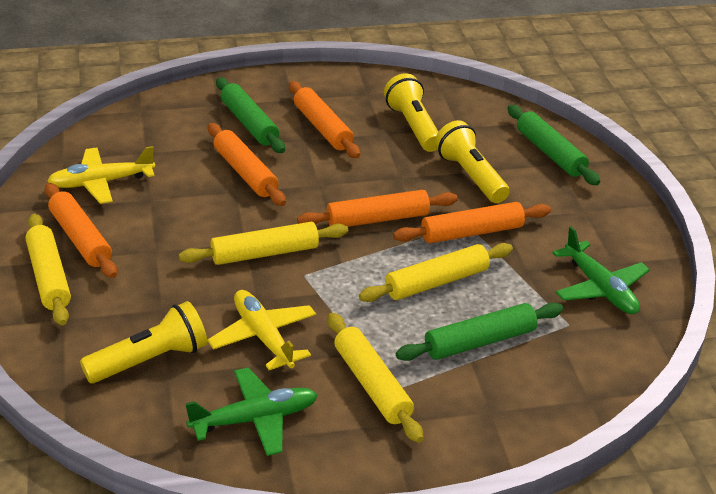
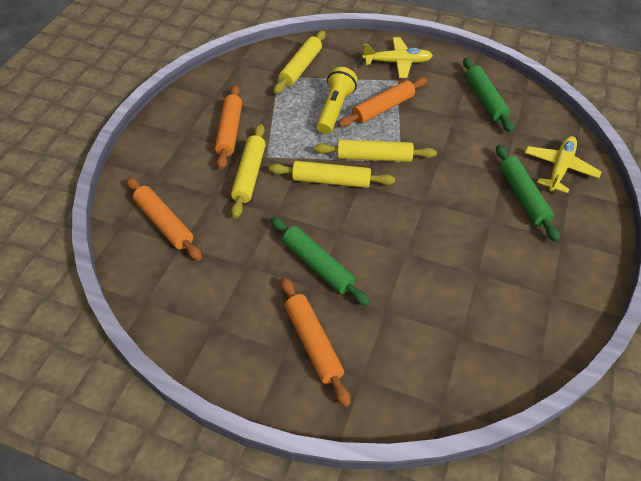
green plane: [185,368,318,456] [552,226,650,314] = 2 -> none = 0
orange rolling pin: [45,183,117,278] [208,123,286,206] [289,81,360,158] [297,190,458,227] [393,202,551,243] = 5 -> [126,177,202,261] [215,85,242,169] [281,277,350,407] [338,77,427,127] = 4
yellow flashlight: [80,301,207,384] [384,73,438,152] [435,120,509,203] = 3 -> [316,67,358,134] = 1

